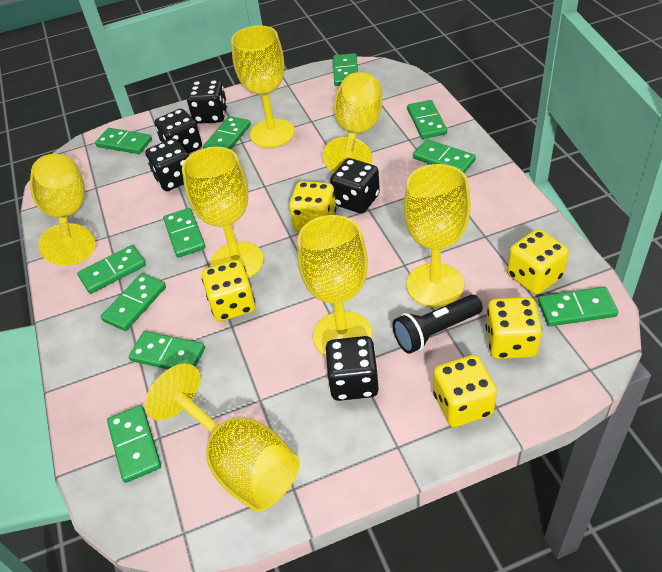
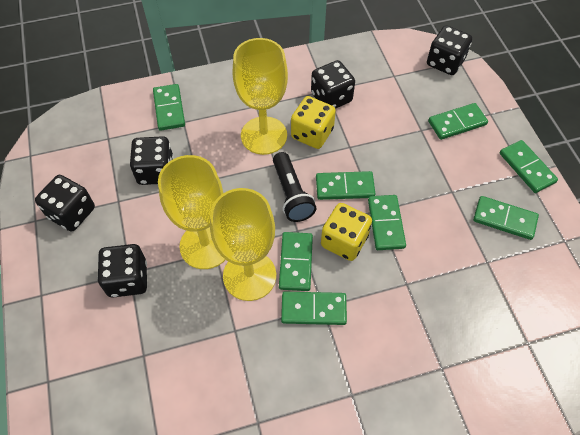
green domino: [77,245,146,294] [95,128,152,154] [101,273,166,331] [107,405,161,483] [129,331,205,369] [163,208,206,257] [203,116,251,149] [333,53,358,86] [407,100,447,139] [413,139,476,173] [538,287,618,326] = 11 -> [153,84,185,131] [279,232,313,291] [281,292,347,325] [316,171,375,200] [368,195,406,250] [428,103,488,140] [473,196,539,240] [500,140,558,193] = 8
yellow dice: [202,260,255,322] [289,181,336,231] [433,355,497,427] [486,297,542,359] [507,229,569,295] = 5 -> [291,96,336,149] [321,203,372,261] = 2
yellow goblet: [30,154,95,265] [145,363,300,512] [182,147,264,278] [231,26,295,147] [297,215,372,356] [323,72,382,173] [404,164,471,307] = 7 -> [158,155,226,269] [210,188,276,301] [233,38,288,155] = 3

